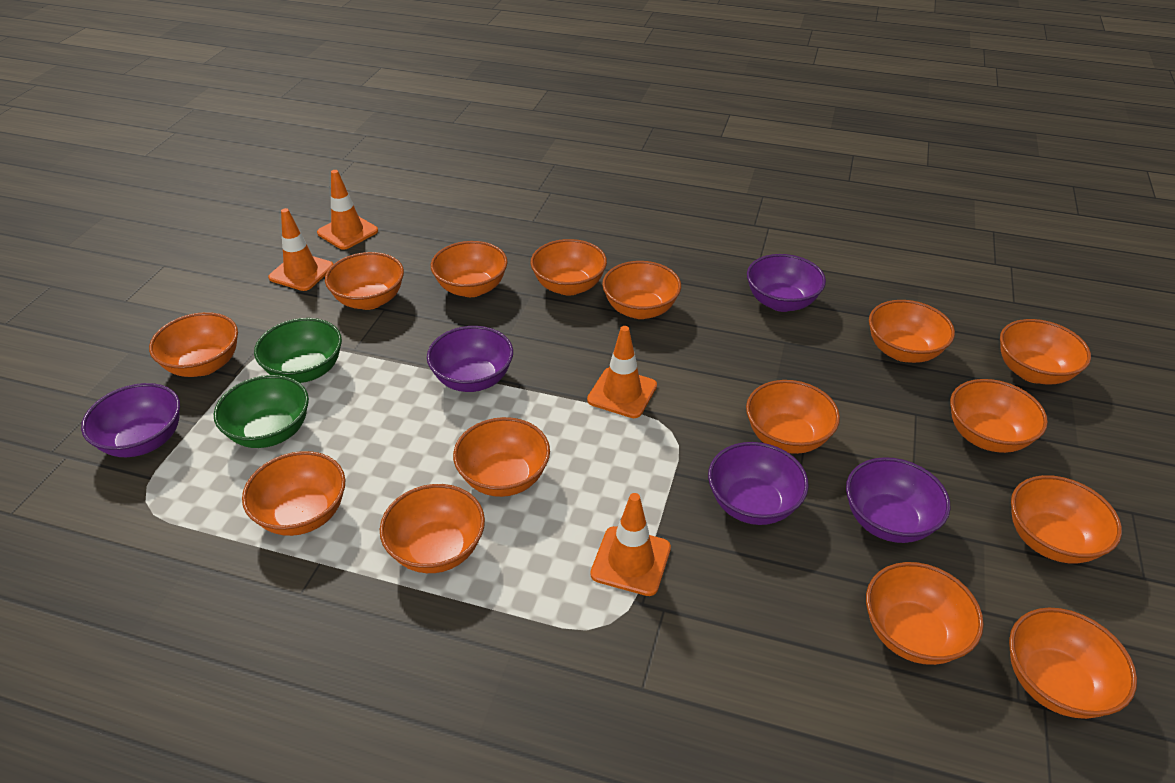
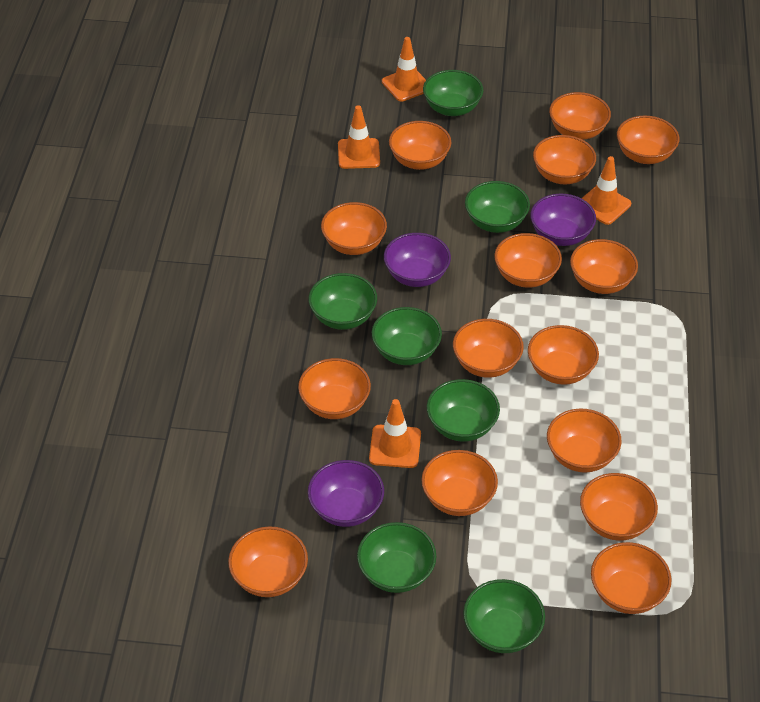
green bowl: [214,375,309,448] [254,318,342,383] = 2 -> [309,273,377,330] [357,522,436,593] [372,307,442,365] [423,70,483,116] [427,379,500,442] [463,579,545,653] [465,181,530,233] = 7
purple bowl: [81,383,180,457] [427,326,513,392] [708,442,809,525] [747,254,826,312] [846,457,951,543] = 5 -> [308,460,384,527] [384,233,451,287] [530,194,596,246] = 3

